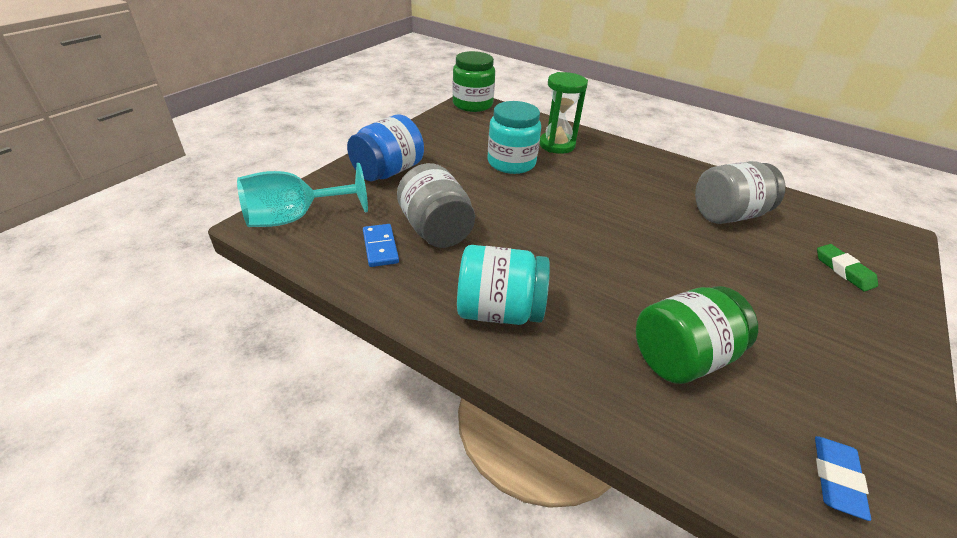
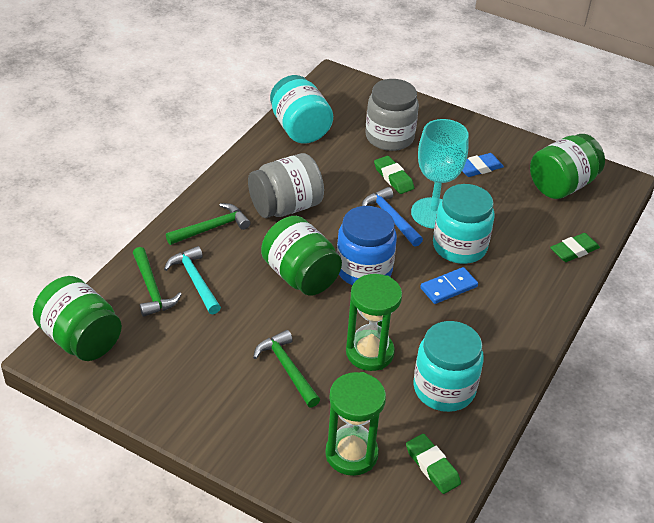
blue hammer: none = 0 -> [362,187,423,247] = 1
green eraser: [817,244,878,292] = 1 -> [374,156,414,194] [406,434,461,494] [550,233,600,262] = 3
green hammer: none = 0 -> [133,247,182,317] [166,203,250,245] [253,330,320,408] = 3
green hourglass: [539,72,588,154] = 1 -> [325,372,386,476] [346,274,402,371] = 2
green jar: [452,51,495,112] [636,286,758,384] = 2 -> [33,276,122,361] [261,216,342,296] [530,134,605,199] = 3
turquoise hammer: none = 0 -> [164,246,221,314] = 1
turquoise jar: [457,245,550,325] [488,101,541,174] = 2 -> [270,75,333,144] [414,321,484,412] [433,184,495,264] = 3

